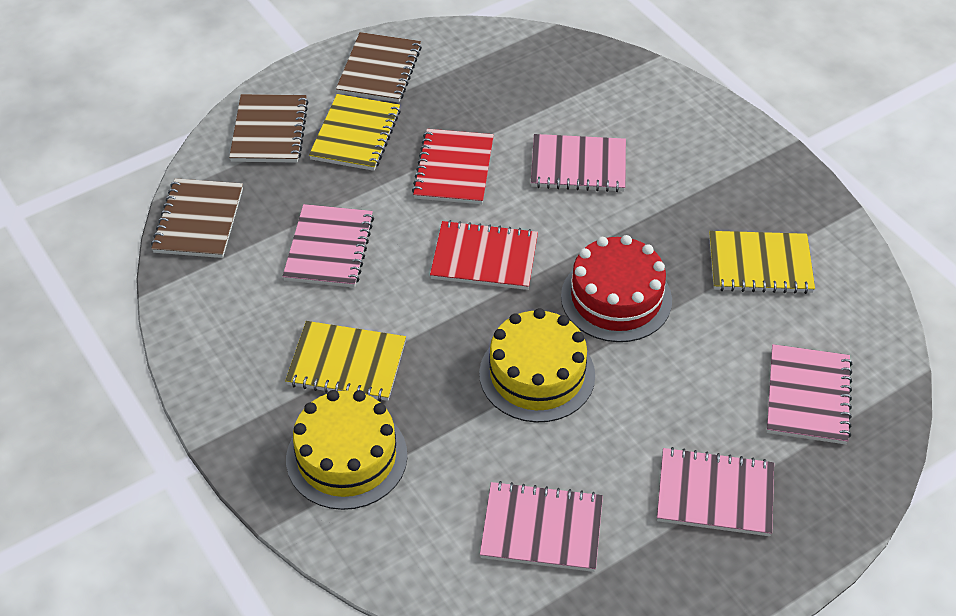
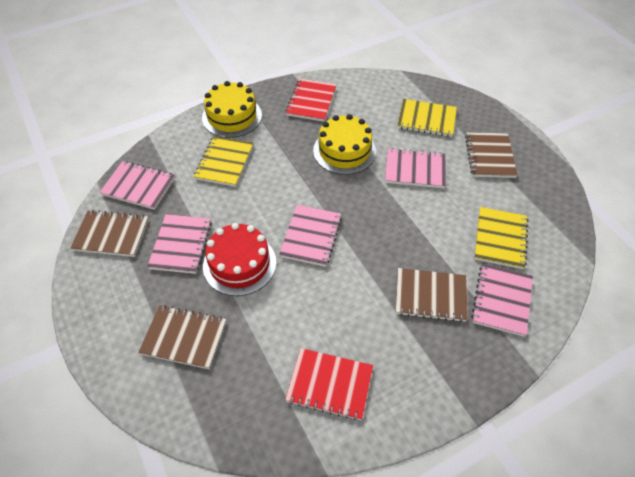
brown notebook: [151,178,243,258] [229,94,308,163] [336,32,422,103] = 3 -> [70,210,149,257] [138,305,226,369] [396,268,468,322] [465,132,517,178] = 4

